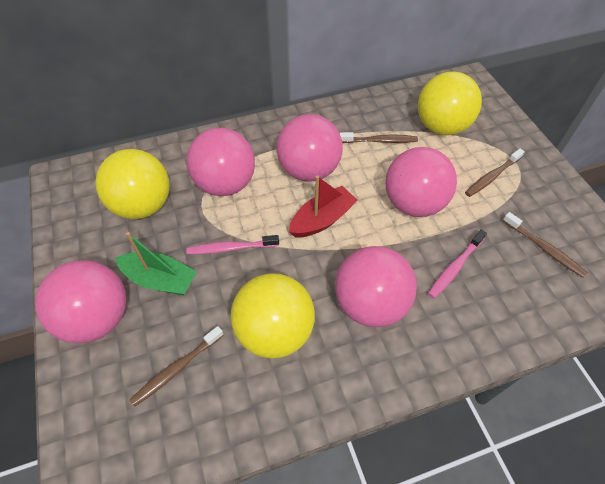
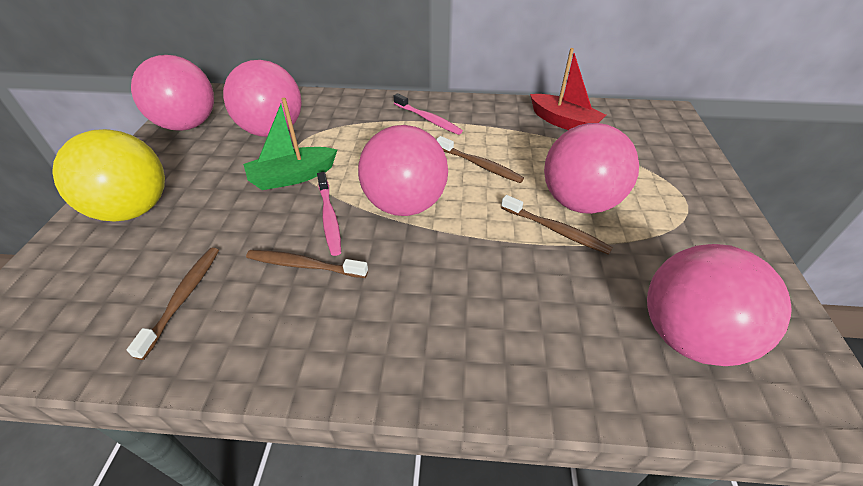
yellow ball: [95,149,170,219] [231,273,315,359] [418,72,482,135] = 3 -> [52,129,165,222] = 1

